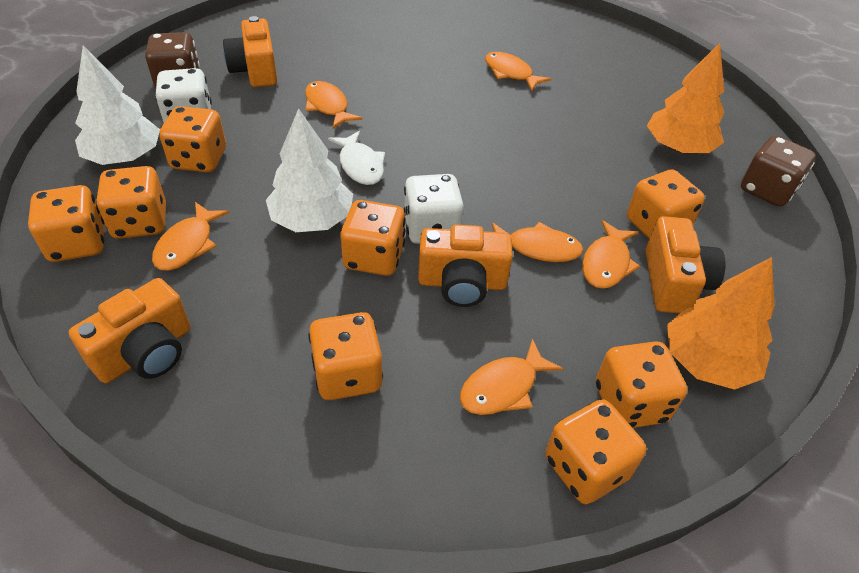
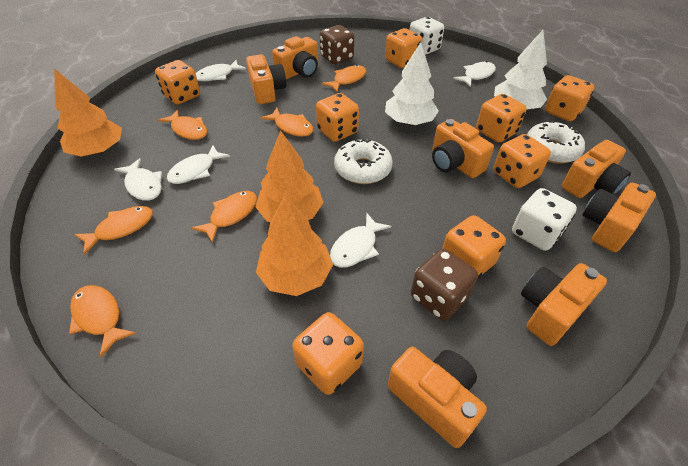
orange camera: [69,278,190,383] [223,16,277,87] [418,224,513,307] [645,216,726,314] = 4 -> [246,54,286,104] [272,36,318,79] [388,347,487,448] [432,119,494,178] [521,263,607,346] [562,140,631,198] [582,183,656,252] = 7
orange tree: [647,43,724,153] [667,257,775,390] = 2 -> [54,68,122,157] [256,130,324,222] [256,195,333,296] = 3
white donut: none = 0 -> [334,138,393,184] [527,121,585,164] = 2
white fish: [328,131,385,185] = 1 -> [114,158,162,201] [167,145,230,184] [196,60,246,81] [330,213,391,268] [453,61,496,87] = 5

